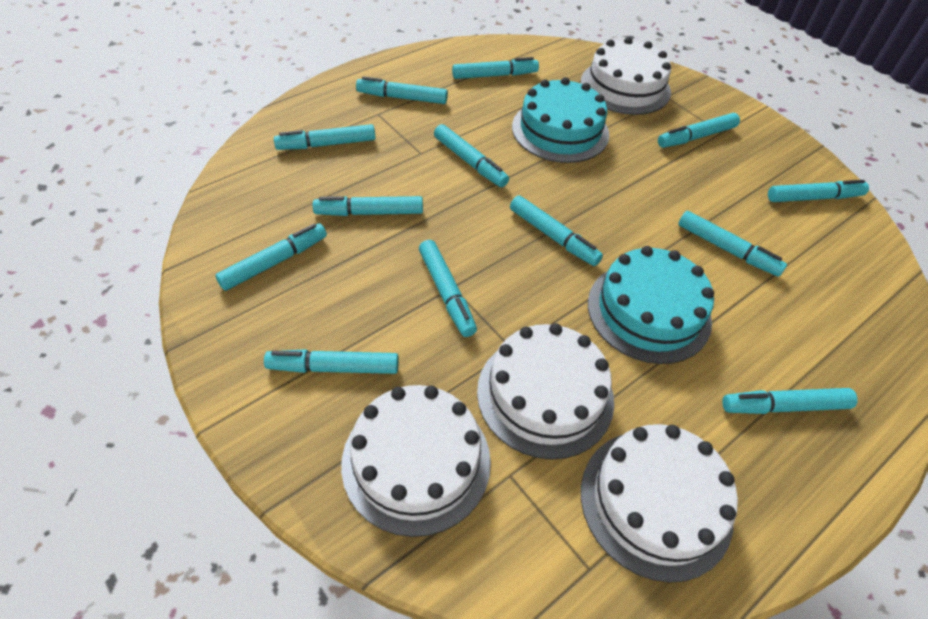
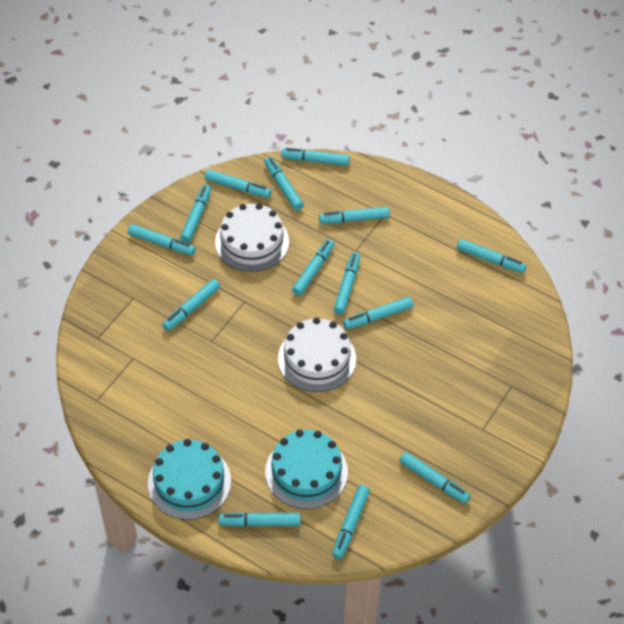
turquoise marker: [215,223,327,291] [264,349,399,374] [274,124,376,150] [313,196,423,216] [356,76,448,104] [419,240,477,337] [434,124,509,187] [452,57,539,79] [510,196,603,266] [658,113,740,148] [678,211,787,277] [722,388,858,414] [768,180,869,202] = 13 -> [128,224,196,256] [162,279,220,331] [180,184,211,243] [205,169,271,198] [219,512,301,527] [264,157,304,210] [281,148,350,166] [292,239,335,296] [319,207,390,224] [332,485,370,559] [333,252,360,315] [343,297,414,329] [400,452,471,504] [457,239,526,273] = 14
white cake: [341,385,491,537] [477,323,614,459] [581,37,671,115] [581,424,738,582] = 4 -> [215,203,289,272] [278,317,356,392] = 2

